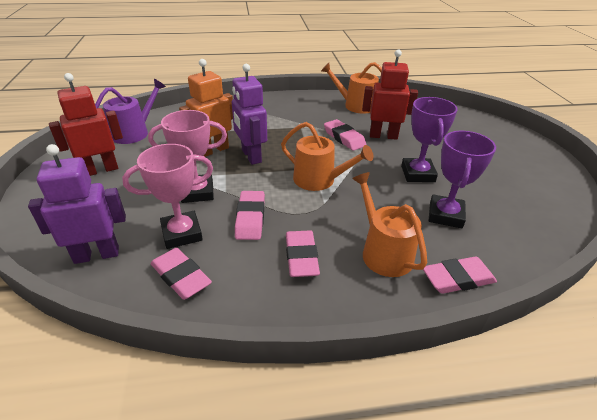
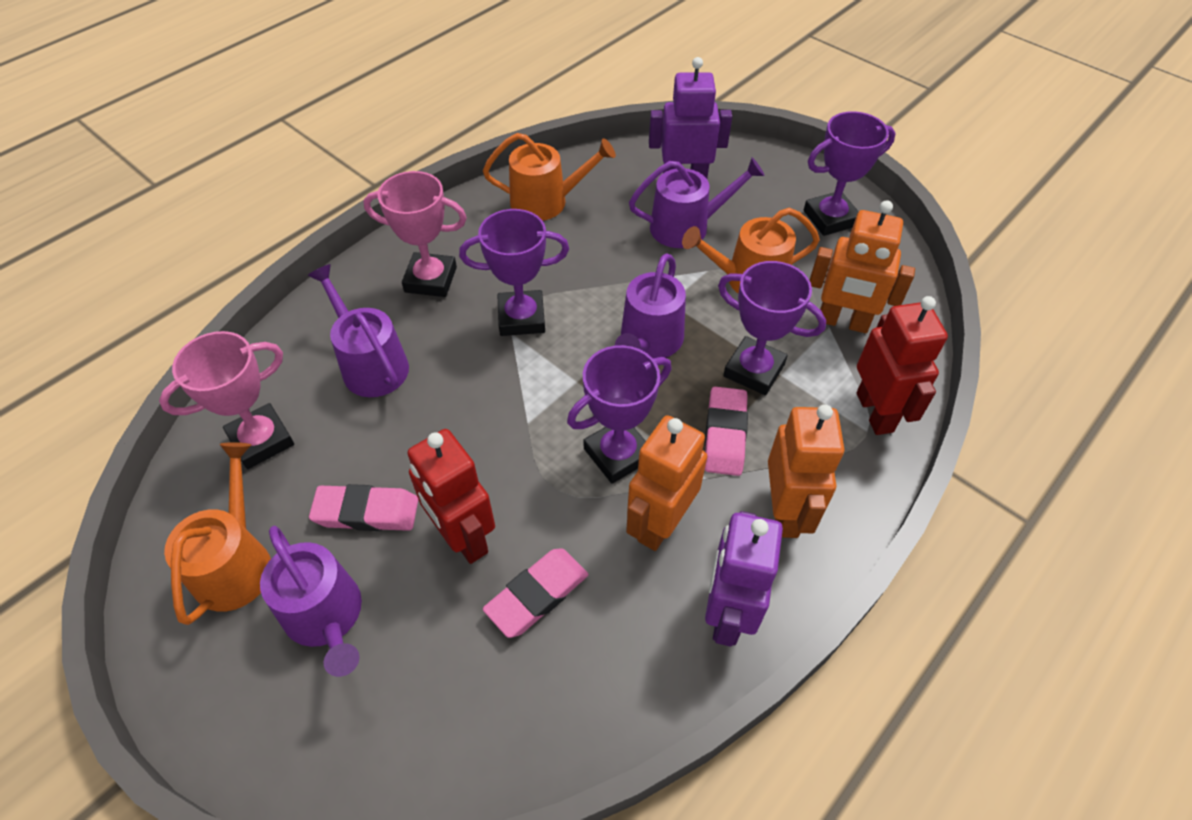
orange robot: [179,59,233,157] = 1 -> [626,415,707,551] [768,404,844,538] [809,200,915,333] = 3
pink eraser: [150,248,212,300] [235,191,265,240] [286,231,320,277] [324,119,366,151] [423,256,497,294] = 5 -> [309,484,418,531] [483,548,589,638] [705,387,748,476] = 3
purple trophy: [401,97,458,182] [429,131,496,228] = 2 -> [459,209,569,336] [567,345,671,484] [718,261,826,395] [804,111,895,236] = 4
purple watering can: [95,79,166,144] = 1 -> [260,526,362,677] [308,264,409,397] [615,253,686,358] [629,157,765,248] = 4

